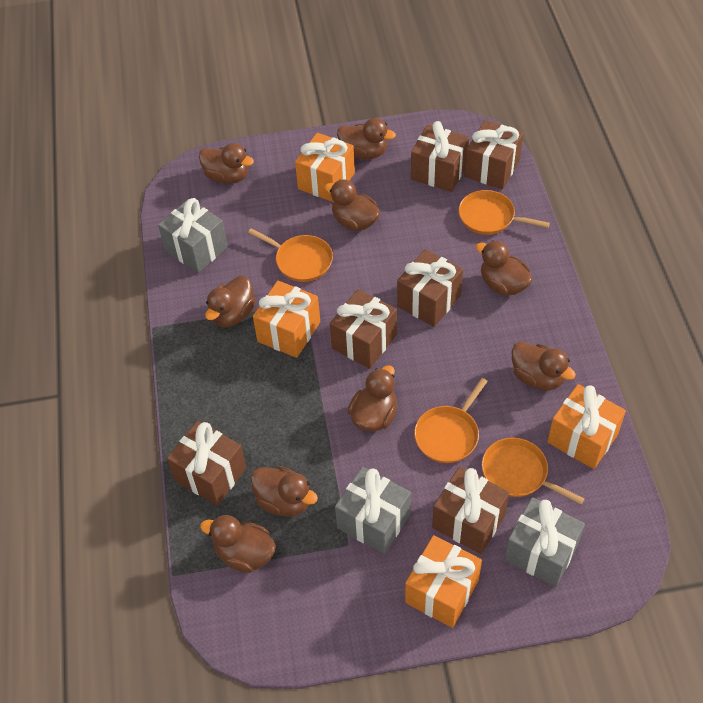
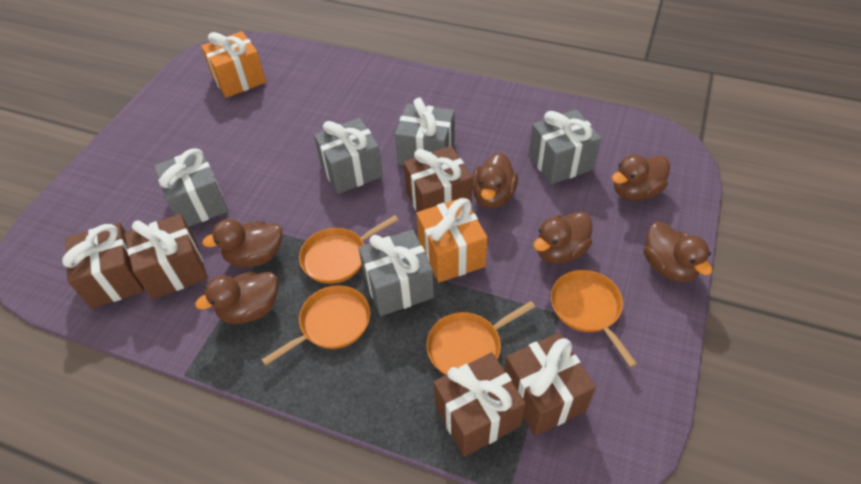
brown duck: [199,143,254,184] [200,515,276,573] [205,276,256,327] [250,466,318,517] [324,179,380,231] [337,118,396,160] [348,365,397,431] [476,240,533,296] [512,342,576,390] = 9 -> [195,272,278,324] [202,219,282,267] [472,153,518,208] [533,211,592,264] [612,154,670,201] [644,222,712,282] = 6
brown gift: [167,421,246,506] [330,289,397,369] [397,249,463,327] [411,121,469,192] [432,466,510,554] [465,120,523,190] = 6 -> [62,222,144,308] [124,214,208,299] [404,146,472,212] [434,352,526,457] [504,333,596,436] = 5
grey gift: [158,198,228,273] [335,467,411,554] [504,497,585,587] = 3 -> [154,148,228,227] [314,118,383,194] [358,230,434,316] [395,98,455,166] [529,109,602,185] = 5
orange gift: [253,281,320,358] [295,133,355,202] [405,535,482,628] [547,384,626,469] = 4 -> [201,31,266,98] [417,197,487,283] = 2

